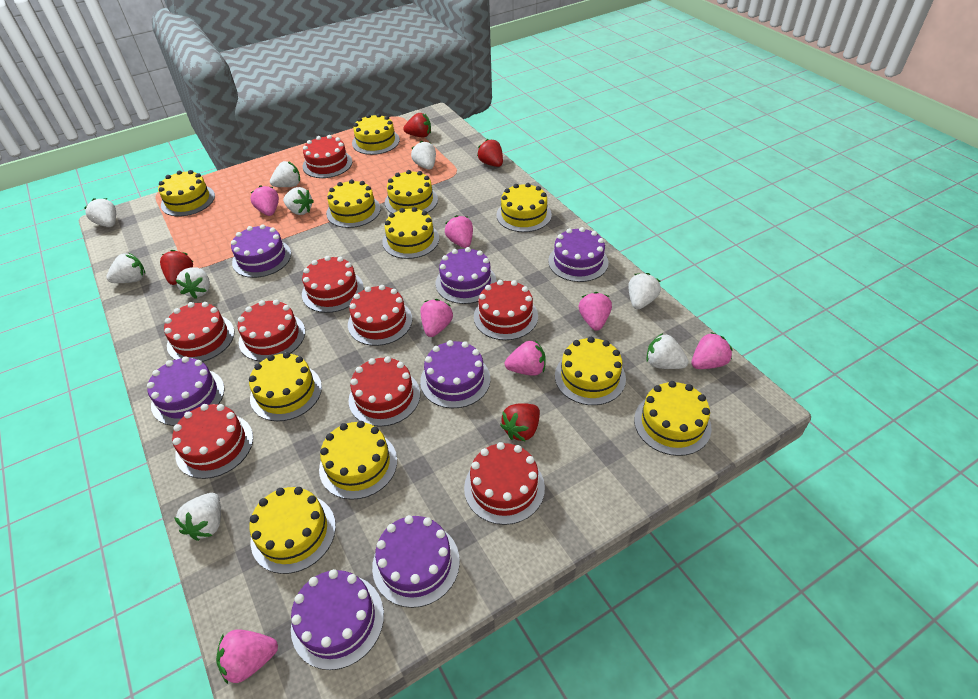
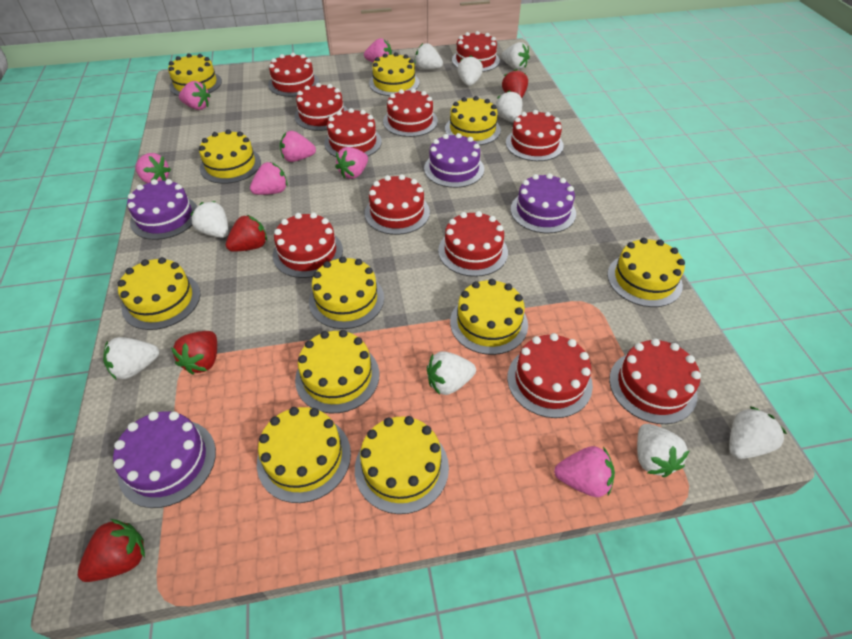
purple cake: [147,356,225,426] [231,224,291,278] [291,569,384,670] [372,515,460,608] [420,340,490,408] [436,247,497,304] [548,227,609,282] = 7 -> [113,411,216,508] [127,179,198,240] [424,133,484,188] [511,173,576,233] = 4
red cake: [164,302,235,362] [172,404,253,479] [237,300,305,362] [302,256,364,313] [303,135,352,178] [348,285,412,346] [348,356,420,427] [464,442,545,525] [474,280,538,340] = 9 -> [268,53,319,97] [273,213,343,278] [295,83,348,131] [324,108,382,157] [365,174,430,235] [383,88,438,137] [438,211,508,277] [452,31,500,72] [506,110,564,161] [507,333,593,418] [609,338,701,424] = 11

